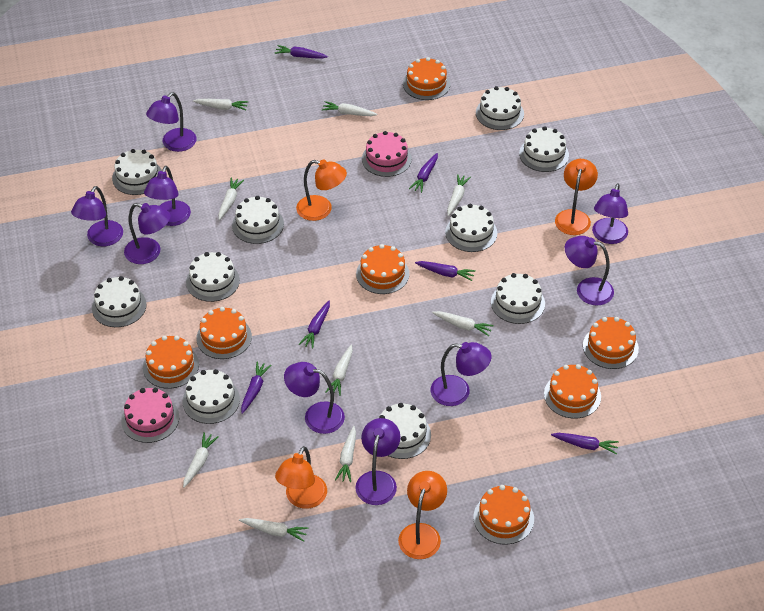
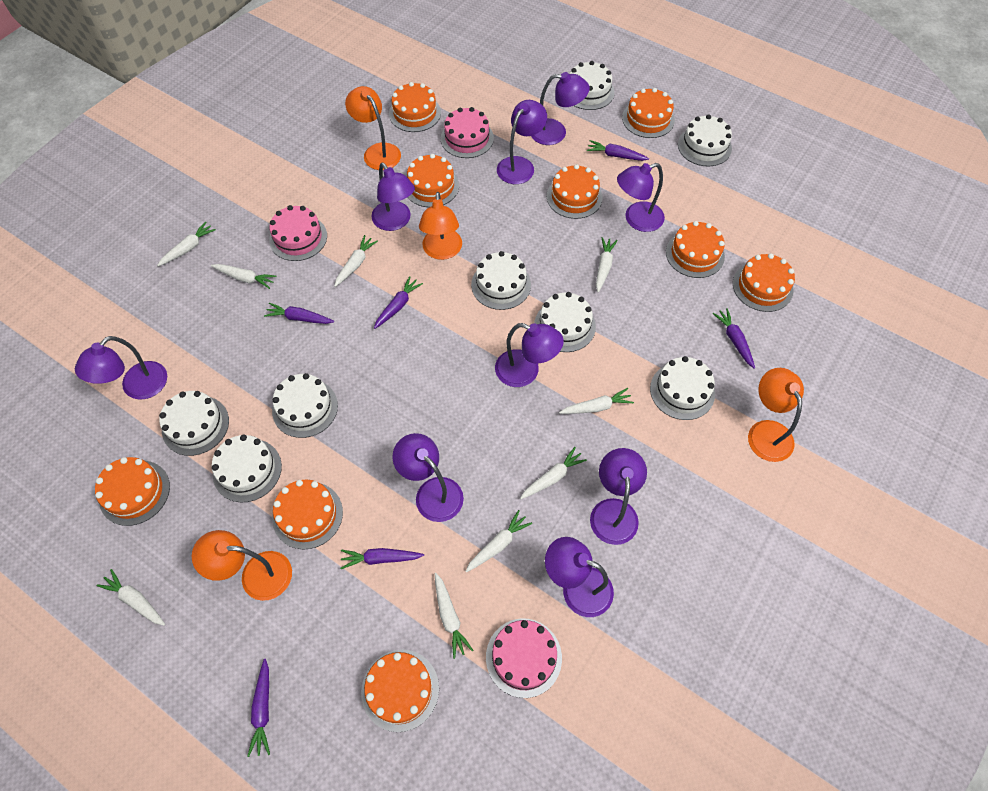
orange cake: [143,336,199,389] [196,307,252,359] [356,244,409,294] [403,57,450,100] [474,485,534,545] [544,364,601,419] [583,317,639,369] = 7 -> [95,457,170,526] [272,480,343,549] [361,650,439,732] [389,82,441,132] [407,154,459,207] [547,164,603,219] [622,88,675,138] [666,221,725,278] [733,253,795,312] = 9
pink cake: [121,388,179,443] [362,131,412,177] = 2 -> [269,205,327,261] [441,107,494,158] [486,619,562,698] = 3
white cake: [92,276,147,327] [112,149,162,195] [183,369,240,424] [186,252,240,302] [232,196,284,244] [379,403,431,459] [445,204,497,252] [476,86,524,130] [491,273,545,324] [519,126,569,172] = 10 -> [159,391,229,456] [212,435,282,503] [272,373,338,438] [471,251,531,310] [534,292,596,352] [570,61,615,110] [650,356,715,420] [678,115,732,166] = 8

